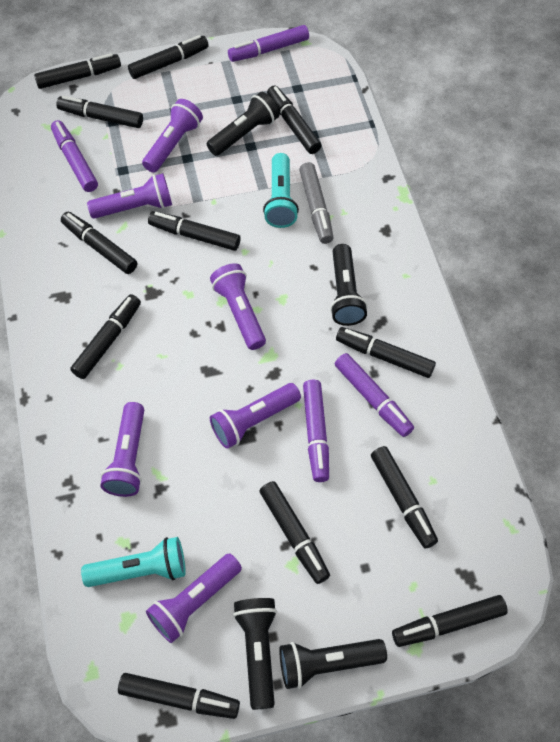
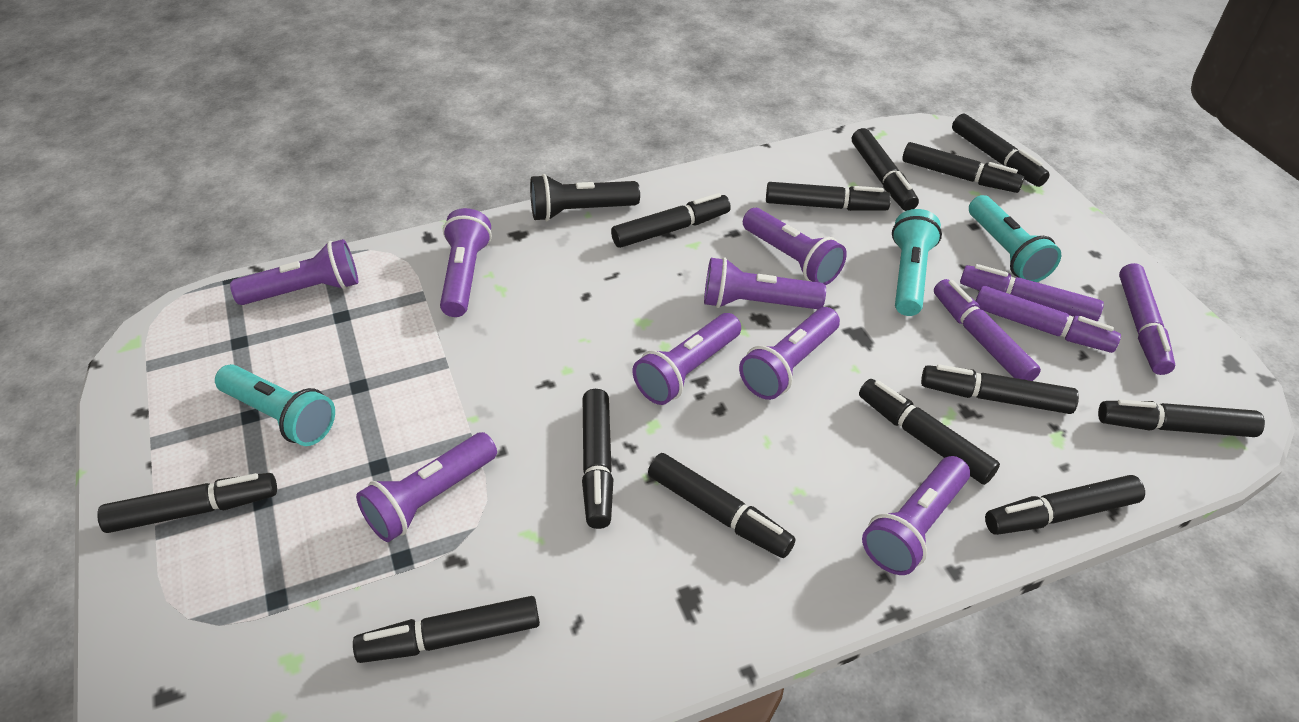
black flashlight: [207,92,279,156] [233,598,277,710] [279,639,387,689] [330,244,368,326] = 4 -> [530,174,640,221] = 1
black marker: [34,53,121,89] [56,96,143,128] [61,212,137,274] [70,294,141,379] [118,673,240,719] [128,35,209,79] [148,211,241,251] [259,481,330,584] [267,85,321,154] [336,327,436,378] [371,446,438,549] [392,595,508,647] = 12 -> [97,473,277,533] [353,596,540,663] [582,389,614,529] [611,193,731,248] [648,453,796,558] [766,182,891,211] [852,128,919,211] [859,379,1000,485] [902,142,1024,193] [921,364,1079,414] [952,114,1050,187] [985,475,1145,535] [1098,400,1265,437] = 13
grey marker: [299,162,334,244] = 1 -> none = 0
purple flashlight: [87,173,172,219] [100,402,144,497] [142,99,203,173] [146,553,242,643] [210,263,266,350] [210,383,301,449] = 6 -> [230,239,358,305] [356,432,497,542] [440,208,492,317] [632,313,741,405] [704,257,826,309] [739,307,840,400] [743,208,847,285] [862,456,970,575] = 8
turquoise flashlight: [81,537,186,587] [263,153,299,228] = 2 -> [215,364,335,446] [892,209,942,316] [969,195,1061,282] = 3

